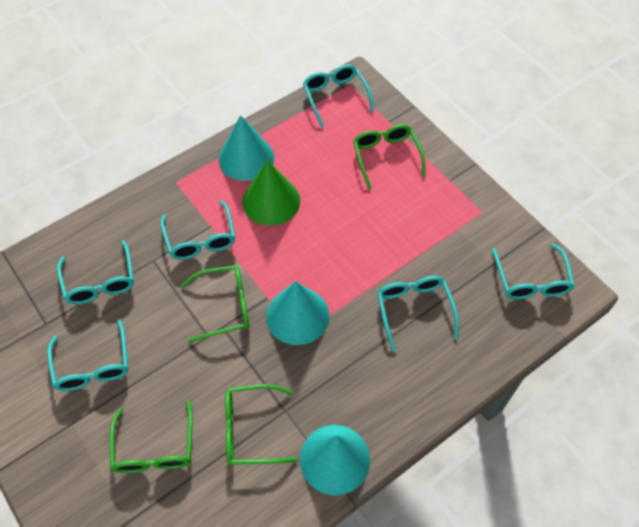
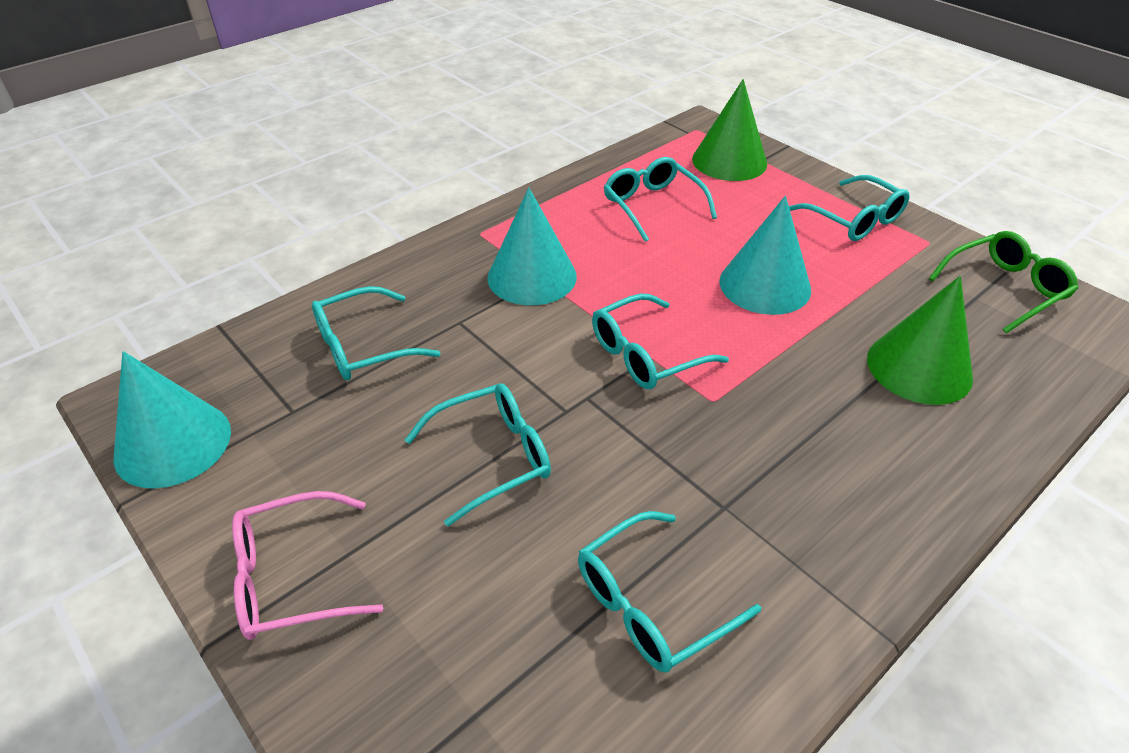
green cone: [243,160,300,226] = 1 -> [692,79,767,181] [867,276,973,405] = 2
green glasses: [110,401,193,473] [181,265,249,343] [225,384,298,465] [353,124,426,190] = 4 -> [929,231,1078,333] = 1
pink glasses: none = 0 -> [232,491,383,640] = 1

